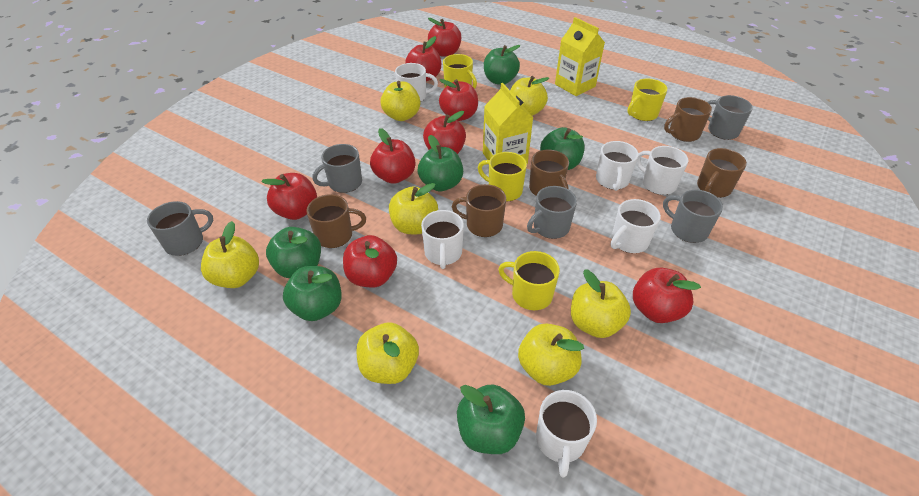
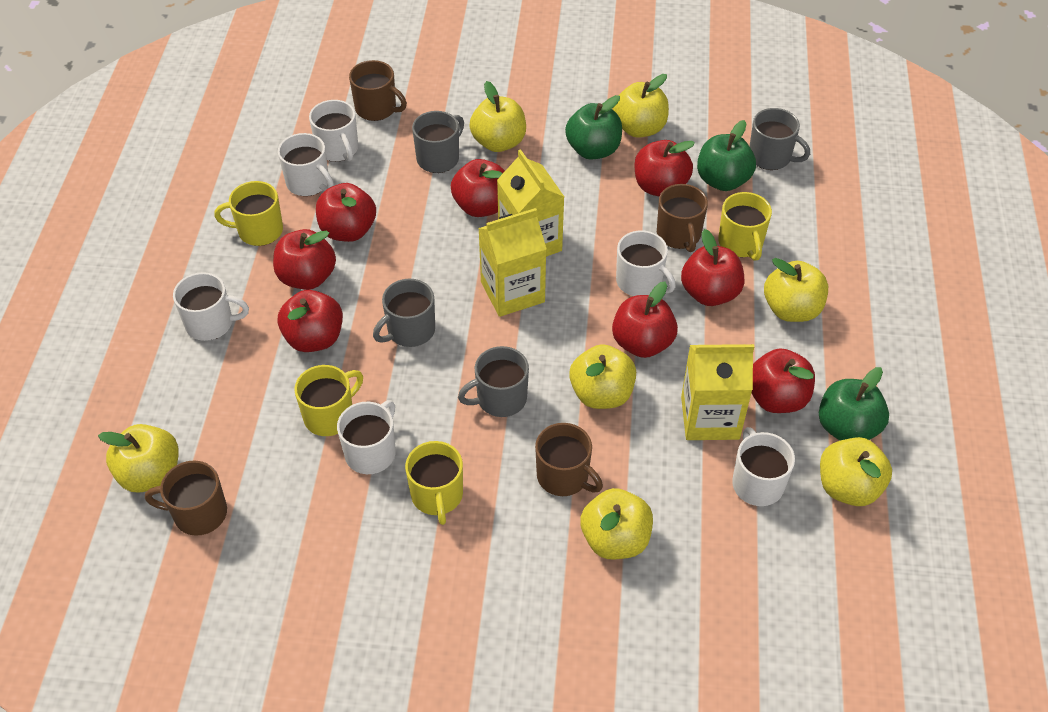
brown mug: [306,194,366,248] [452,184,506,237] [529,150,569,196] [664,97,712,142] [697,148,747,198] = 5 -> [145,461,227,536] [349,60,407,121] [535,423,603,496] [657,184,708,252] = 4
green apple: [266,227,321,278] [283,266,342,321] [418,135,463,192] [457,384,525,454] [484,45,520,85] [540,127,585,170] = 6 -> [565,95,622,160] [697,120,756,191] [819,367,889,441] = 3
grey mug: [147,201,213,256] [312,144,362,193] [527,186,577,239] [663,190,723,243] [707,95,753,140] = 5 -> [373,279,435,347] [412,111,464,173] [458,346,529,417] [750,108,810,170] = 4
yellow carton: [483,83,533,164] [555,17,605,96] = 2 -> [478,208,546,317] [497,149,564,257] [681,344,754,440] = 3

